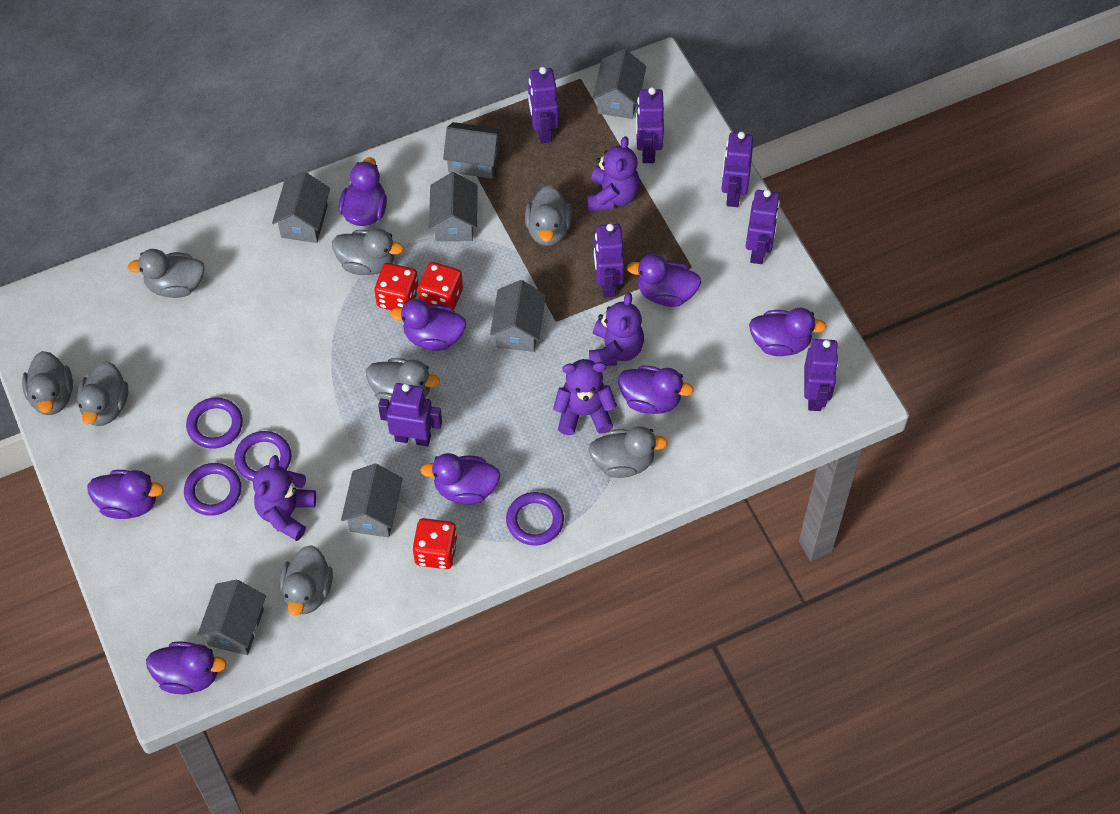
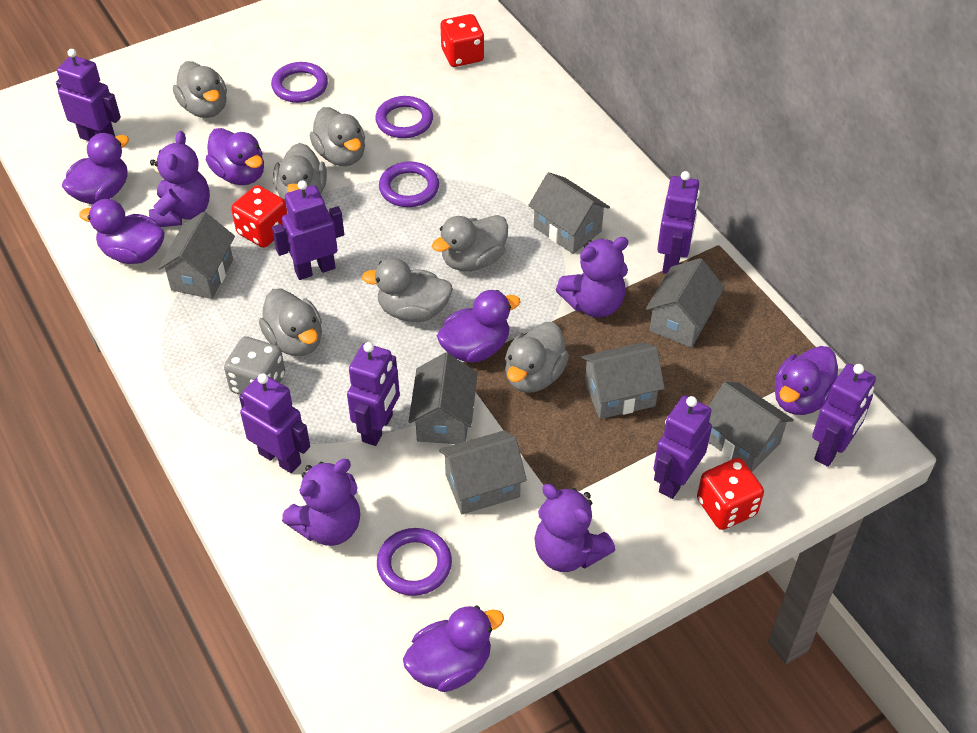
grey dice: none = 0 -> [224,336,285,395] = 1
grey duck: [22,351,73,415] [77,361,128,426] [128,249,205,298] [280,545,333,616] [332,228,404,275] [366,358,440,403] [525,185,572,246] [588,426,668,478] = 8 -> [173,61,227,118] [259,288,322,356] [273,143,327,202] [310,107,365,166] [362,258,453,322] [432,215,508,271] [505,322,569,393] = 7
purple duck: [87,470,164,519] [146,641,227,694] [339,157,387,226] [390,299,466,351] [420,453,500,505] [618,366,694,414] [627,254,701,307] [749,308,827,356] = 8 -> [62,133,129,204] [79,199,165,264] [206,128,264,185] [403,605,504,692] [437,290,521,362] [775,346,838,415] = 6

